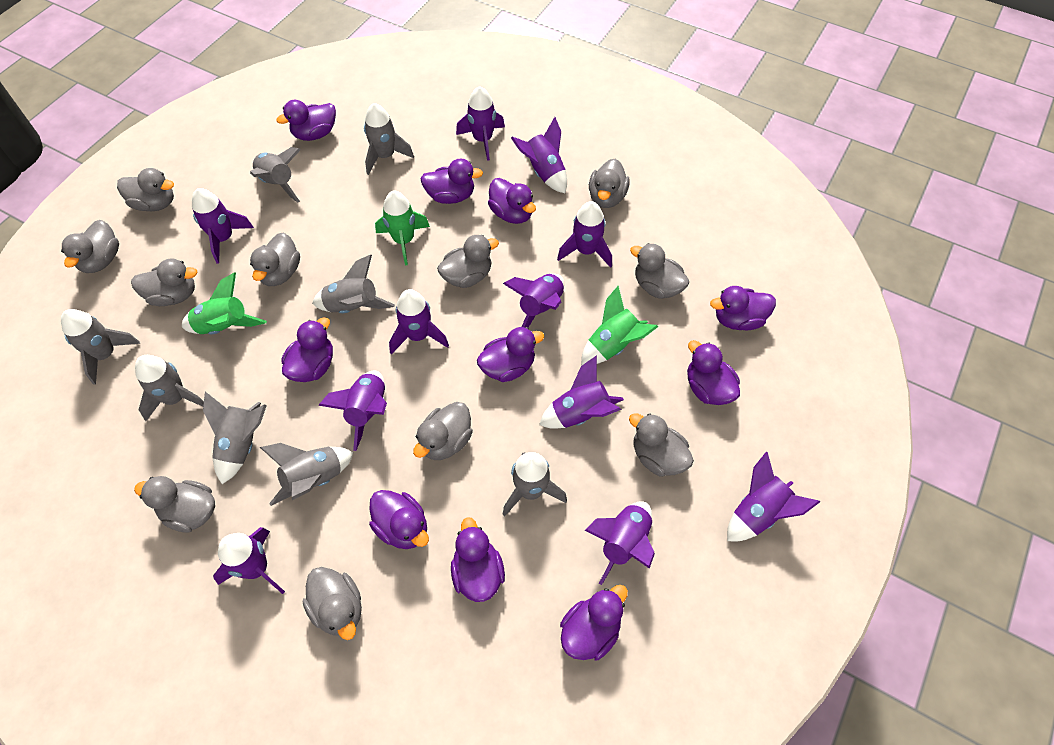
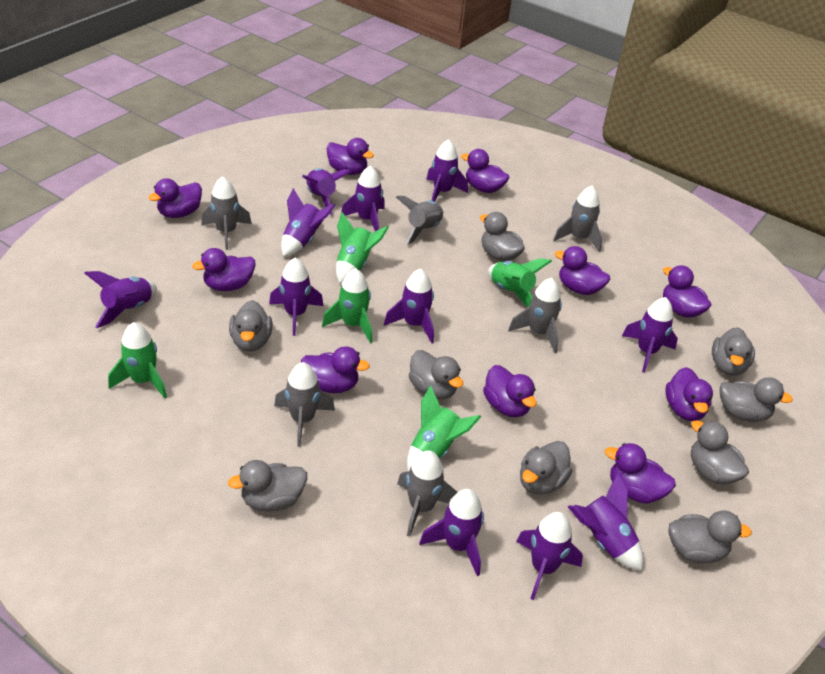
green rocket: [182,273,267,334] [375,191,430,266] [581,286,658,365] = 3 -> [108,322,167,398] [322,268,372,343] [336,212,389,284] [407,385,481,471] [488,258,552,307] = 5
grey duck: [61,220,119,273] [117,168,174,211] [131,258,198,306] [134,476,215,533] [250,233,300,286] [303,567,362,640] [413,402,473,460] [437,235,499,288] [589,159,630,208] [629,413,694,477] [630,243,689,299] = 11 -> [228,460,307,511] [229,300,272,351] [409,350,463,399] [480,212,525,262] [520,441,573,495] [669,510,752,564] [691,420,749,485] [712,327,755,376] [720,377,793,422] = 9
grey rocket: [61,309,140,385] [135,355,204,421] [203,392,267,484] [250,147,301,202] [260,443,354,506] [312,255,395,313] [364,103,414,175] [503,452,567,516] = 8 -> [201,177,252,250] [274,362,335,447] [396,196,444,245] [397,450,458,537] [508,278,562,353] [553,186,602,252] = 6

